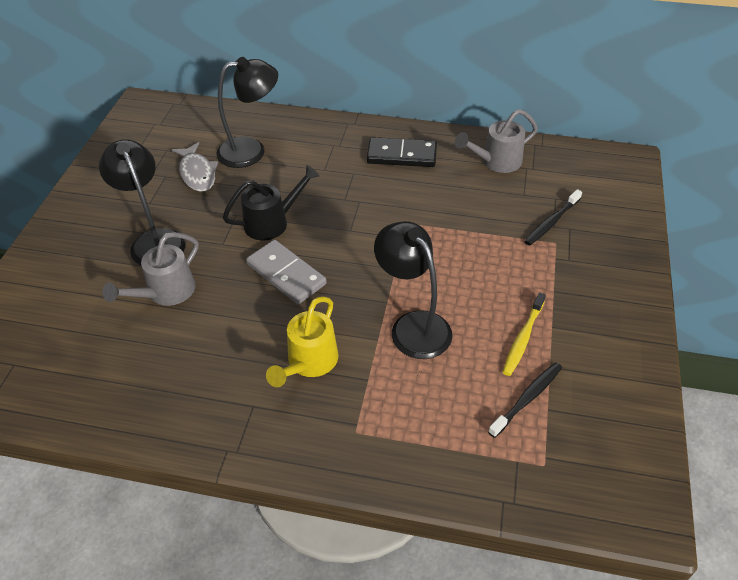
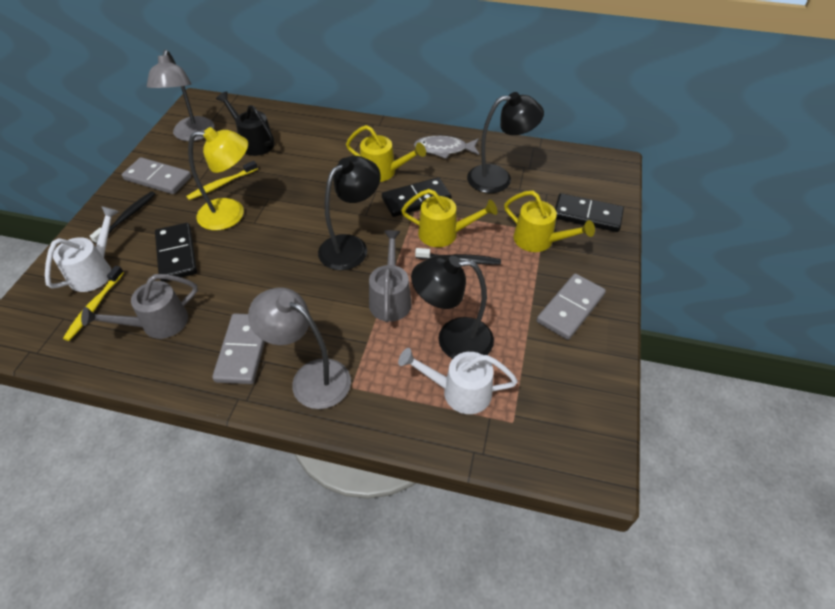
black domino: [367,137,437,167] = 1 -> [155,223,197,282] [382,177,451,217] [555,193,624,232] = 3
grey domino: [246,240,327,304] = 1 -> [122,157,191,194] [212,313,265,384] [537,273,606,340] = 3
grey lamp: none = 0 -> [147,50,214,141] [248,287,351,409] = 2
white watering can: none = 0 -> [45,206,119,292] [398,348,518,414] = 2
yellow lamp: none = 0 -> [188,127,248,231] = 1
yellow toothbrush: [503,292,546,376] = 1 -> [63,266,124,341] [186,161,258,200] = 2
yellow watering can: [266,296,339,387] = 1 -> [346,125,426,182] [401,189,497,247] [504,191,595,252] = 3

